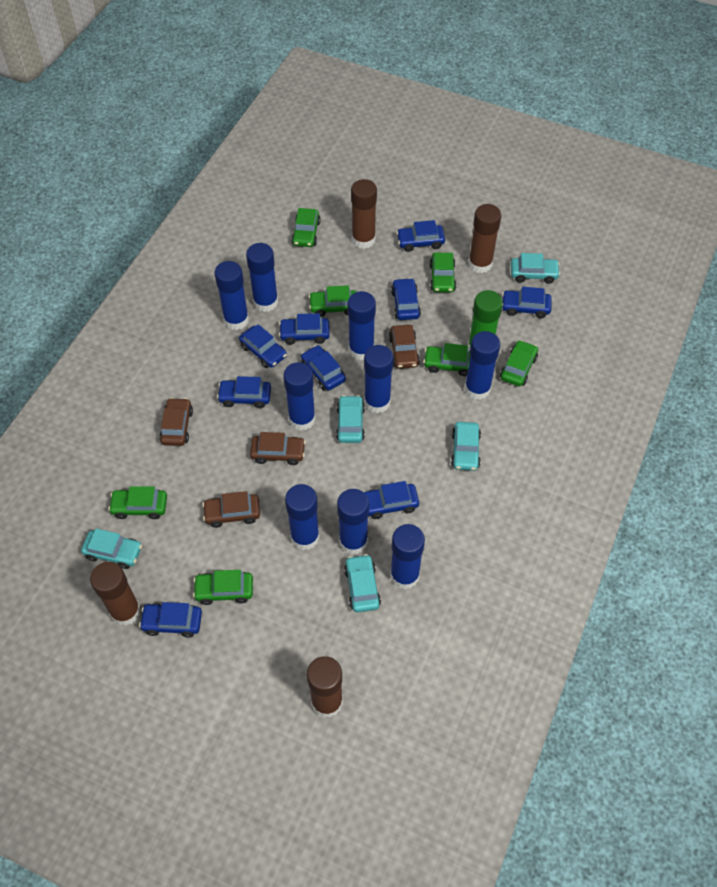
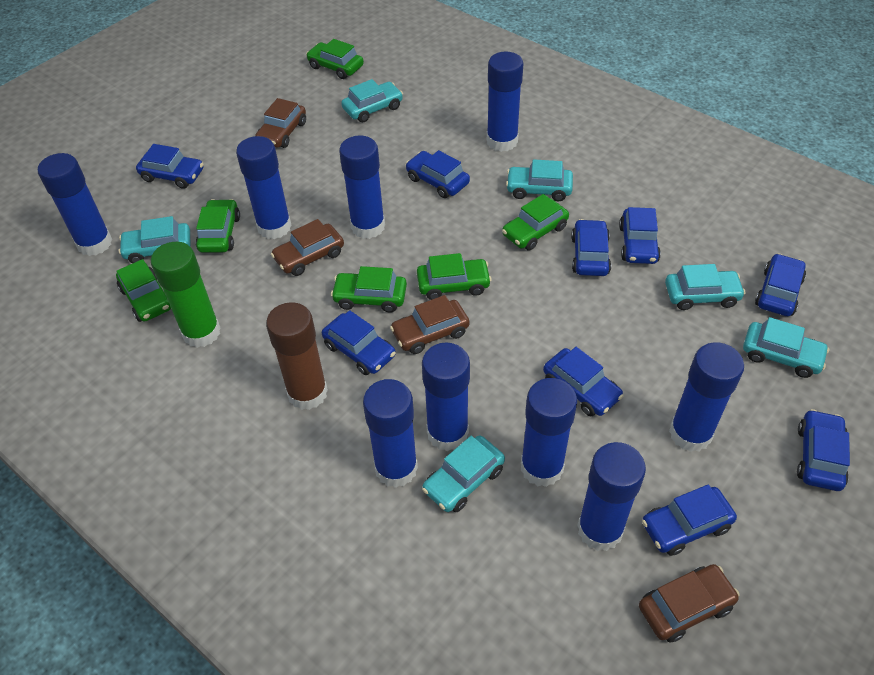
brown glue stick: [90,562,141,626] [307,656,343,718] [351,179,377,249] [468,204,501,273] = 4 -> [266,302,328,410] = 1
green car: [108,486,167,519] [193,570,253,605] [291,208,321,247] [309,285,357,317] [423,343,470,376] [429,253,456,292] [500,340,538,387] = 7 -> [116,259,171,322] [196,199,240,253] [306,39,364,79] [331,266,407,313] [417,253,492,300] [502,194,569,251] = 6
turquoise car: [81,528,142,569] [336,395,365,443] [344,554,381,613] [451,422,481,471] [511,253,560,284] = 5 -> [118,216,190,264] [341,79,403,122] [422,435,505,512] [506,159,573,201] [665,264,745,310] [743,317,829,378] = 6

